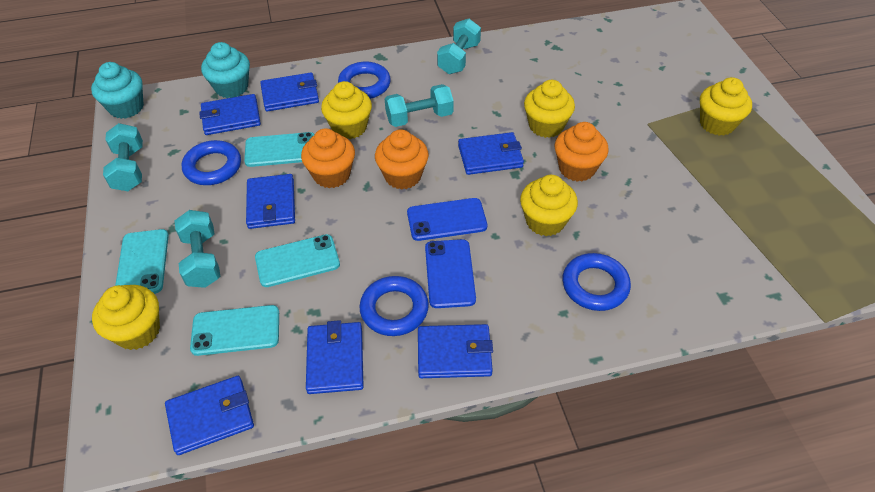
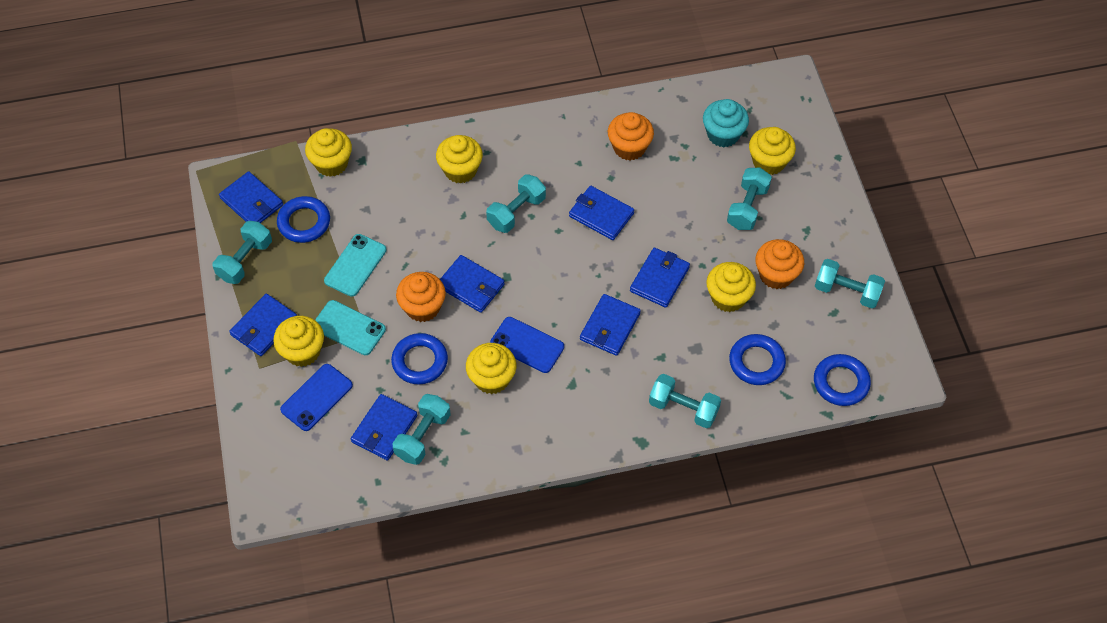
turquoise cupcake: [91,62,144,119] [201,42,250,98] = 2 -> [703,99,749,147] = 1
turquoise dumbbell: [103,123,143,191] [175,210,220,288] [385,84,454,127] [437,19,481,74] = 4 -> [213,221,272,284] [392,394,451,465] [486,174,546,233] [649,374,721,428] [727,168,772,230] [815,259,885,308] = 6
turquoise phone: [115,229,169,294] [190,305,279,356] [244,132,315,167] [255,234,340,287] = 4 -> [315,300,386,355] [324,234,387,297] = 2
yellow cupcake: [92,285,160,350] [321,81,372,139] [520,175,578,236] [524,80,575,138] [700,77,752,136] = 5 -> [273,316,324,367] [305,128,352,177] [436,135,483,184] [466,343,516,394] [706,262,756,312] [749,127,796,175] = 6

